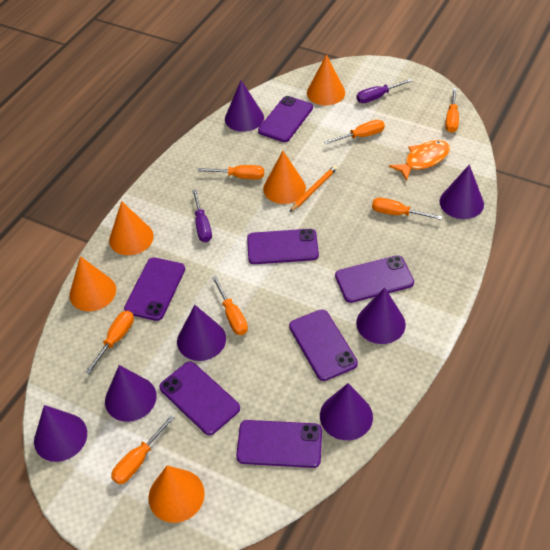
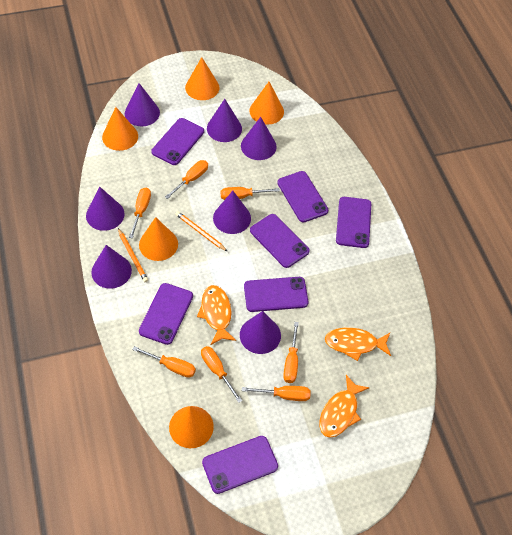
orange fish: [389,140,450,181] = 1 -> [197,285,236,345] [320,375,370,437] [325,328,391,361] = 3
orange pencil: [290,165,337,212] = 1 -> [118,228,148,282] [175,211,228,252] = 2
purple screwdriver: [192,190,212,242] [357,79,412,103] = 2 -> none = 0

